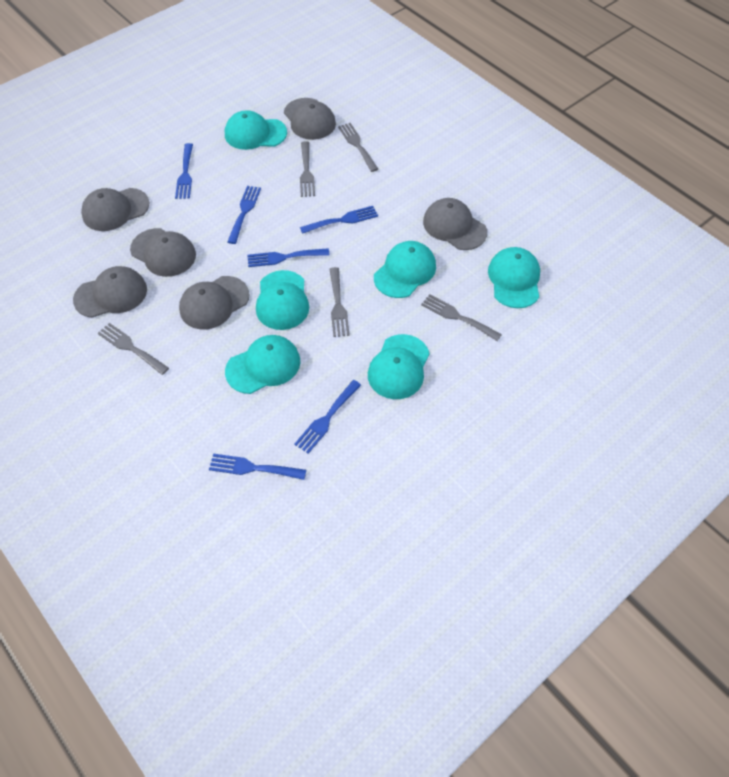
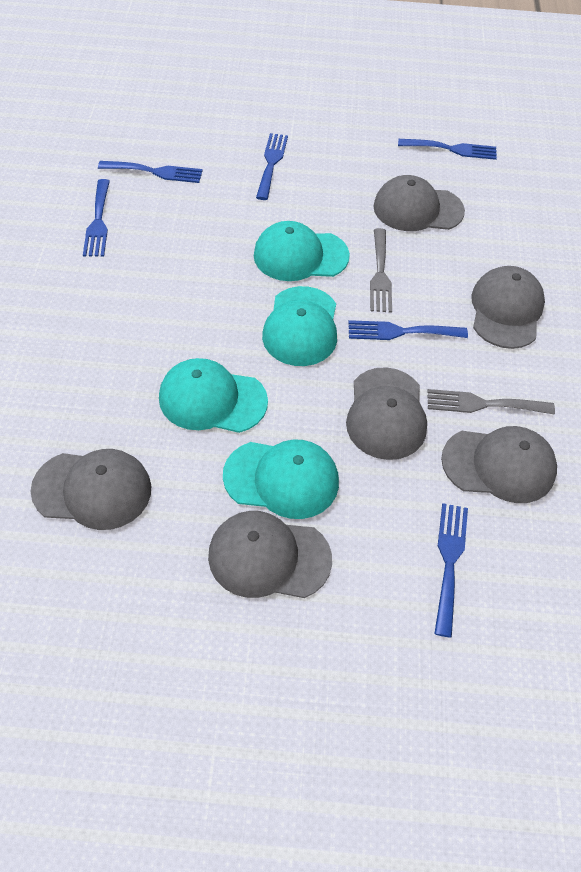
grey fork: [98,323,169,375] [300,141,315,197] [330,267,350,337] [338,123,378,172] [421,294,502,341] = 5 -> [370,228,392,313] [427,389,555,415] = 2
turquoise cap: [225,110,287,150] [225,335,300,394] [256,270,309,330] [368,334,430,399] [374,241,436,298] [488,247,540,308] = 6 -> [159,358,268,433] [223,439,339,519] [254,221,350,281] [262,286,337,366] = 4

